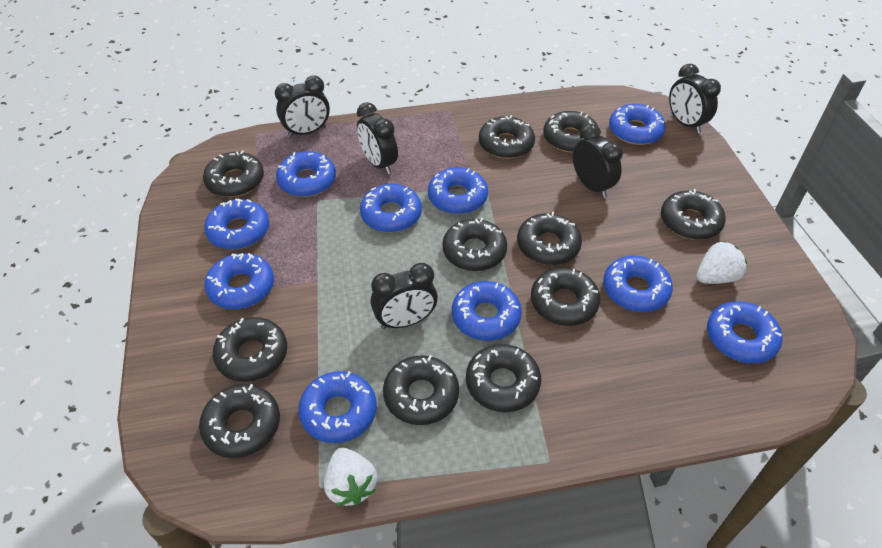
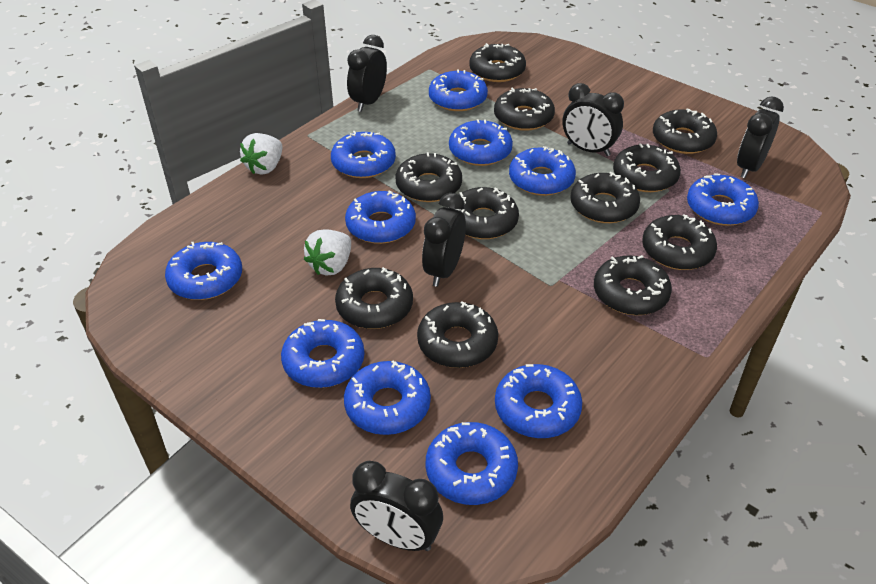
blue donut: [204,198,269,250] [205,253,274,309] [276,151,336,197] [298,371,377,443] [360,184,422,232] [428,167,488,214] [452,281,522,341] [603,256,673,312] [609,104,666,145] [707,301,783,364] = 10 -> [165,242,242,300] [281,319,364,388] [331,131,396,178] [344,361,431,435] [345,190,416,244] [425,422,518,505] [429,69,488,111] [449,119,513,166] [495,364,582,438] [509,146,576,196] [687,173,759,226] = 11

